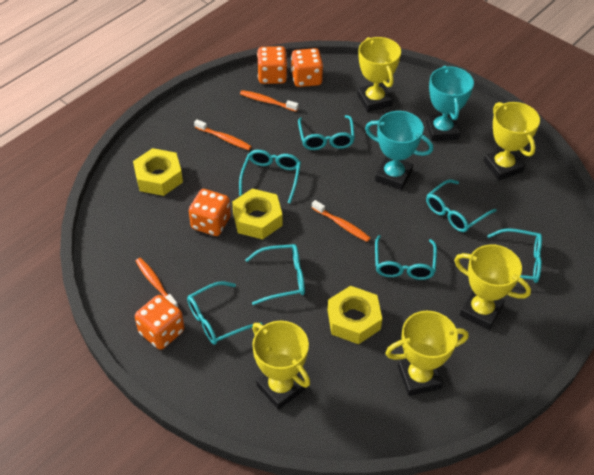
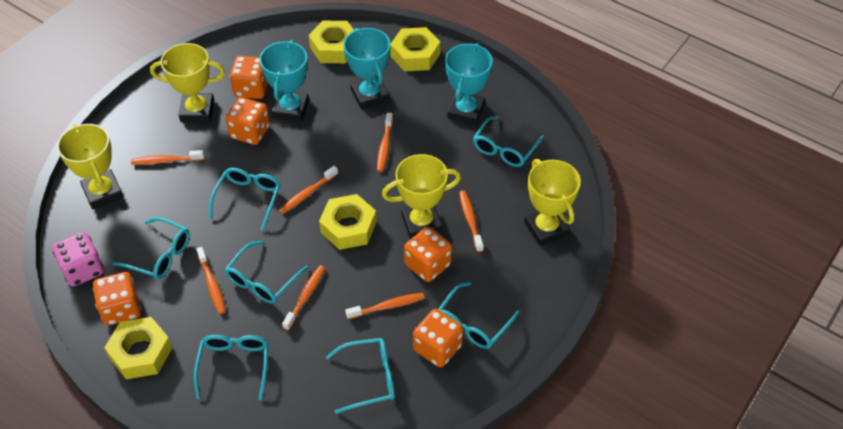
orange dice: [135,295,184,350] [189,189,231,236] [257,46,287,84] [291,48,323,87] = 4 -> [93,272,141,325] [226,97,270,145] [230,56,268,99] [404,227,452,282] [413,309,463,367] = 5
orange toothbrush: [136,258,178,308] [194,119,252,150] [240,90,299,112] [312,200,370,242] = 4 -> [131,150,204,165] [196,247,226,314] [278,166,338,214] [282,265,325,330] [345,293,425,319] [377,113,393,172] [459,190,484,252] = 7
pink dice: none = 0 -> [52,232,104,286] = 1
turquoise trophy: [365,111,433,190] [426,66,474,141] = 2 -> [259,40,309,122] [344,28,391,110] [445,43,493,125] = 3
yellow nut: [133,148,183,196] [232,188,283,239] [327,286,382,344] = 3 -> [104,317,172,379] [309,21,354,63] [319,194,377,250] [390,27,440,71] = 4
yellow trophy: [252,321,310,410] [357,37,401,112] [385,311,469,396] [454,244,531,330] [484,102,540,180] = 5 -> [57,124,123,209] [150,43,225,122] [382,154,461,239] [524,159,581,246] = 4

